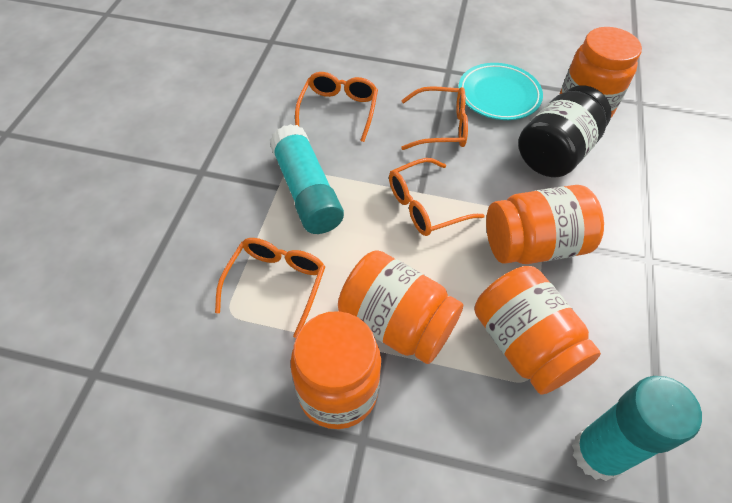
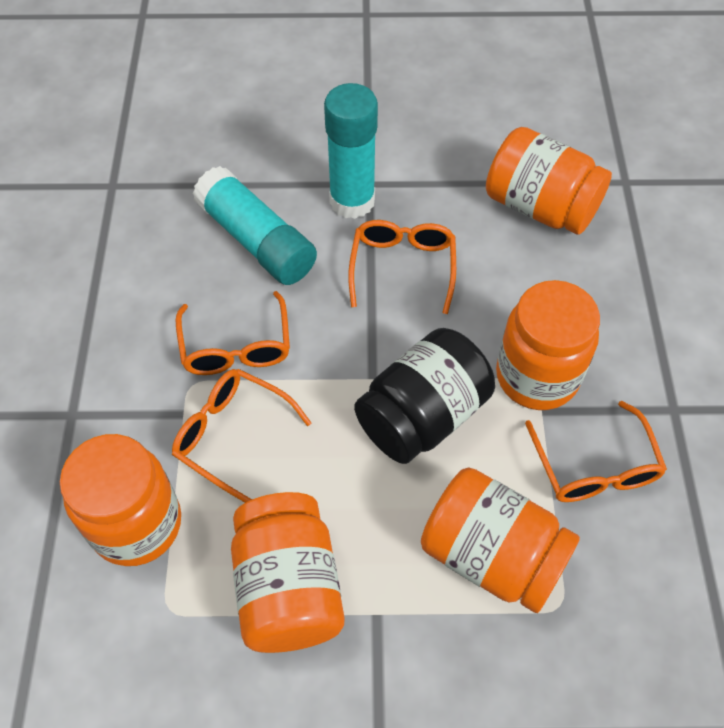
turquoise plate: [458,63,543,120] = 1 -> none = 0

